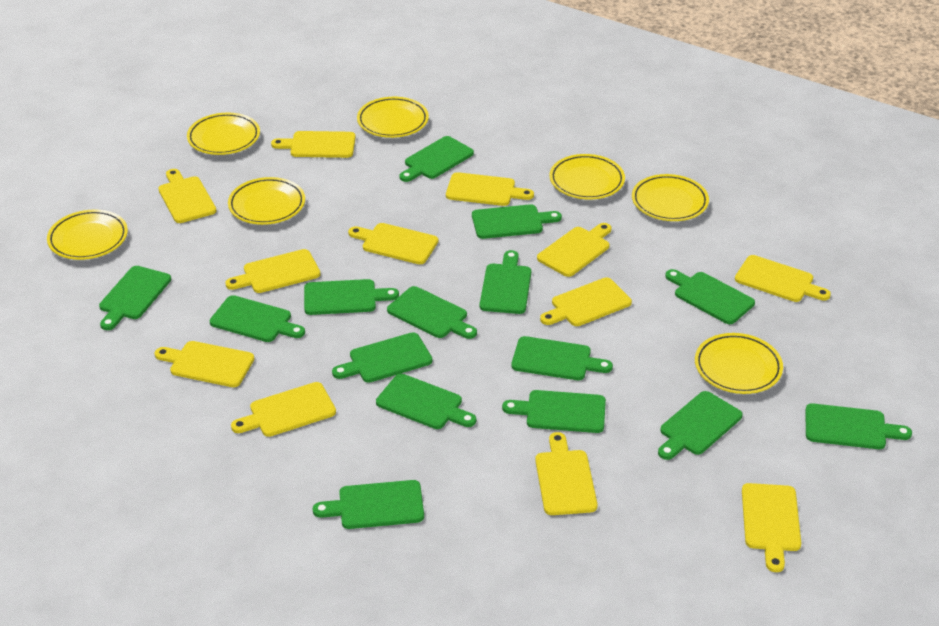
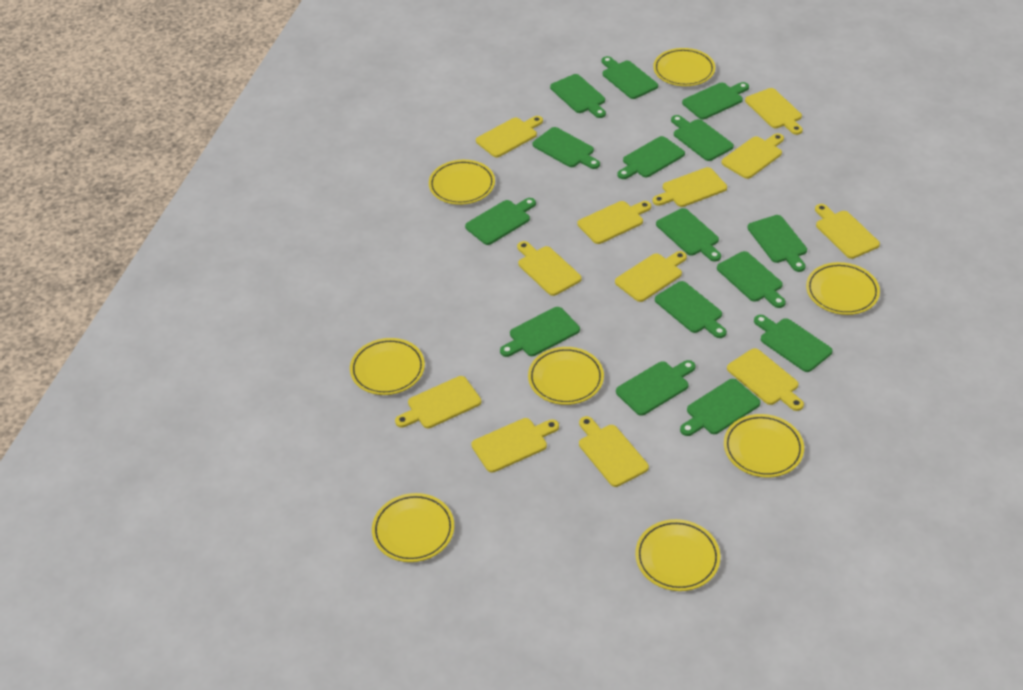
yellow plate: [47,210,128,260] [187,113,260,155] [228,177,305,225] [357,97,429,138] [550,154,625,199] [632,174,709,221] [695,333,783,394] = 7 -> [350,338,425,395] [372,493,454,562] [429,160,495,205] [528,347,604,405] [635,519,720,591] [653,48,715,86] [724,414,804,478] [806,262,880,315] = 8

